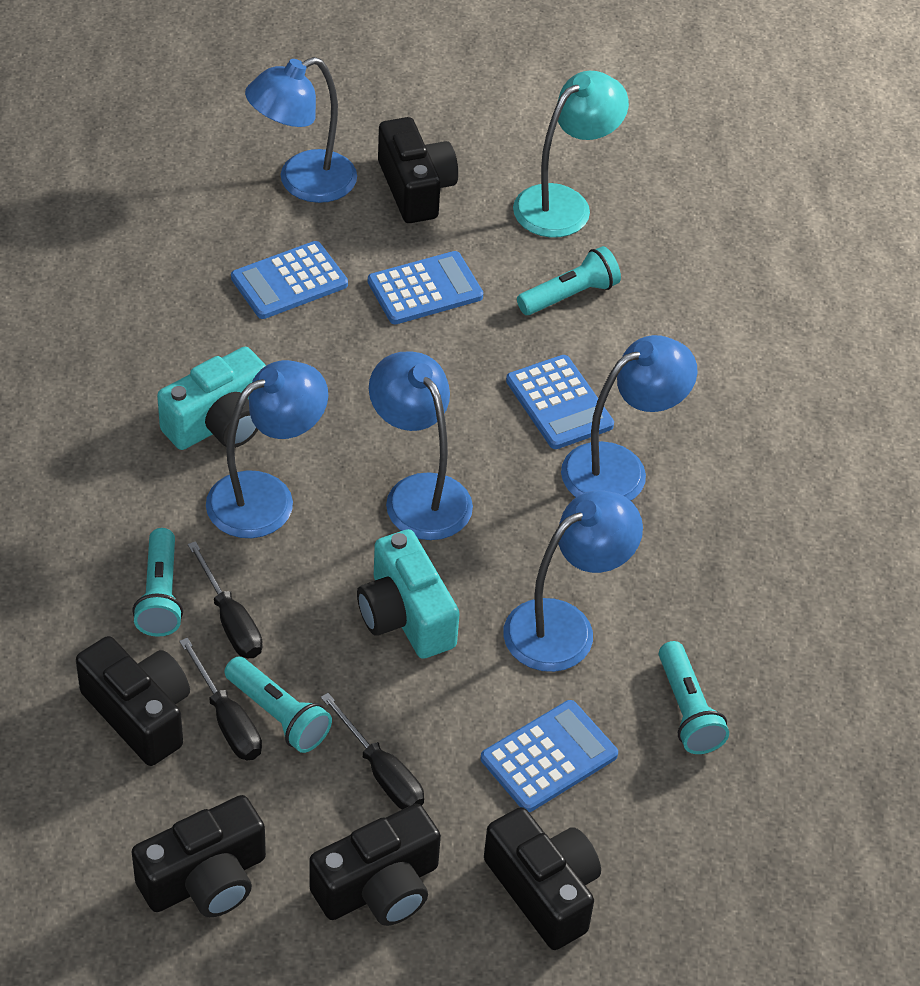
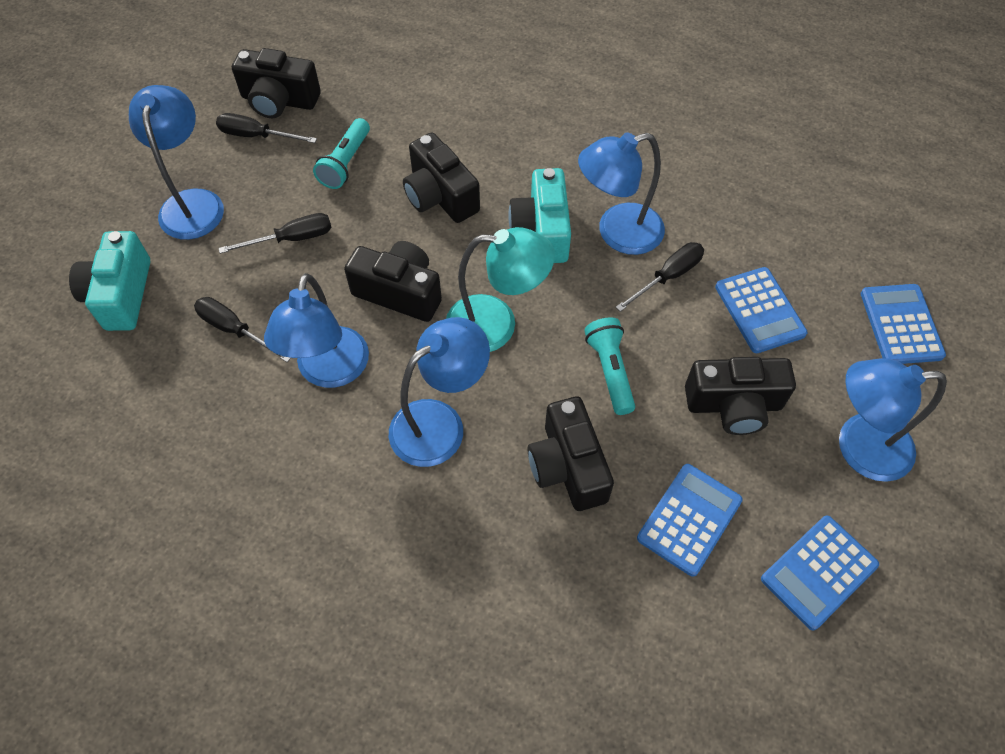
black screwdriver: [179,638,262,760] [188,541,263,658] [321,693,424,810] = 3 -> [194,297,291,362] [216,113,317,143] [218,213,332,254] [616,242,704,312] = 4
turquoise flashlight: [132,528,183,637] [224,656,332,753] [517,246,621,315] [659,641,729,754] = 4 -> [313,118,370,189] [584,317,635,415] = 2

